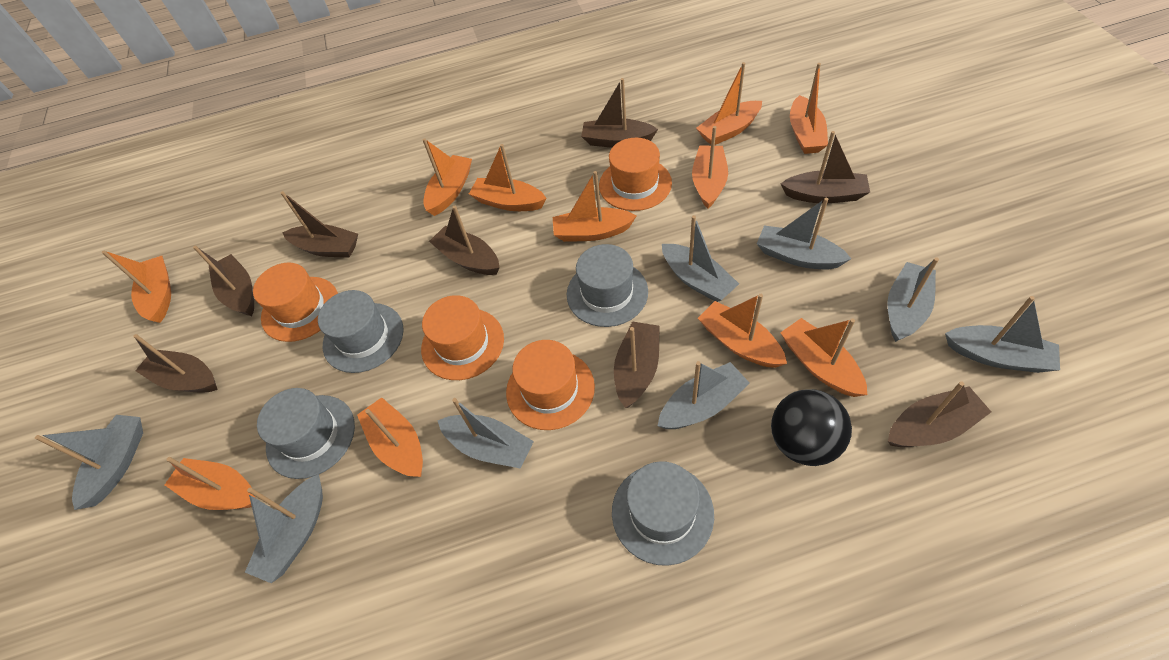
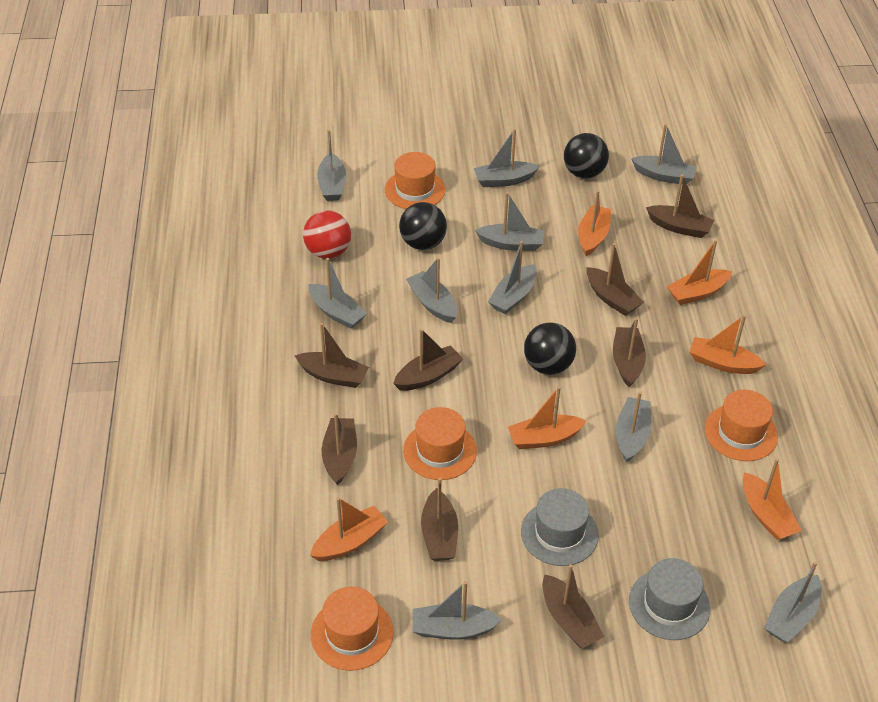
black ball: [771,389,852,466] = 1 -> [399,202,447,250] [524,322,576,375] [564,133,609,178] = 3
grey boat: [35,415,143,510] [245,474,323,583] [437,398,534,469] [658,361,750,429] [662,215,739,302] [757,198,851,269] [887,257,939,342] [945,296,1060,373] = 8 -> [308,258,368,329] [317,130,346,201] [406,257,457,323] [413,581,503,640] [474,129,539,187] [475,192,544,251] [488,241,536,314] [616,392,651,463] [631,124,697,184] [764,562,822,642] = 10
grey hat: [257,388,355,479] [318,290,404,373] [567,244,648,327] [612,461,714,566] = 4 -> [521,488,599,566] [629,558,710,640] = 2
orange boat: [102,250,171,323] [165,457,255,510] [357,397,423,477] [422,138,472,216] [469,144,546,211] [553,171,636,242] [692,126,728,209] [696,62,762,145] [698,294,787,368] [780,318,868,397] [790,63,828,154] = 11 -> [310,497,388,561] [508,386,587,449] [578,190,611,256] [667,240,732,305] [689,315,766,374] [742,459,802,540] = 6
red ball: none = 0 -> [303,211,351,259] = 1

